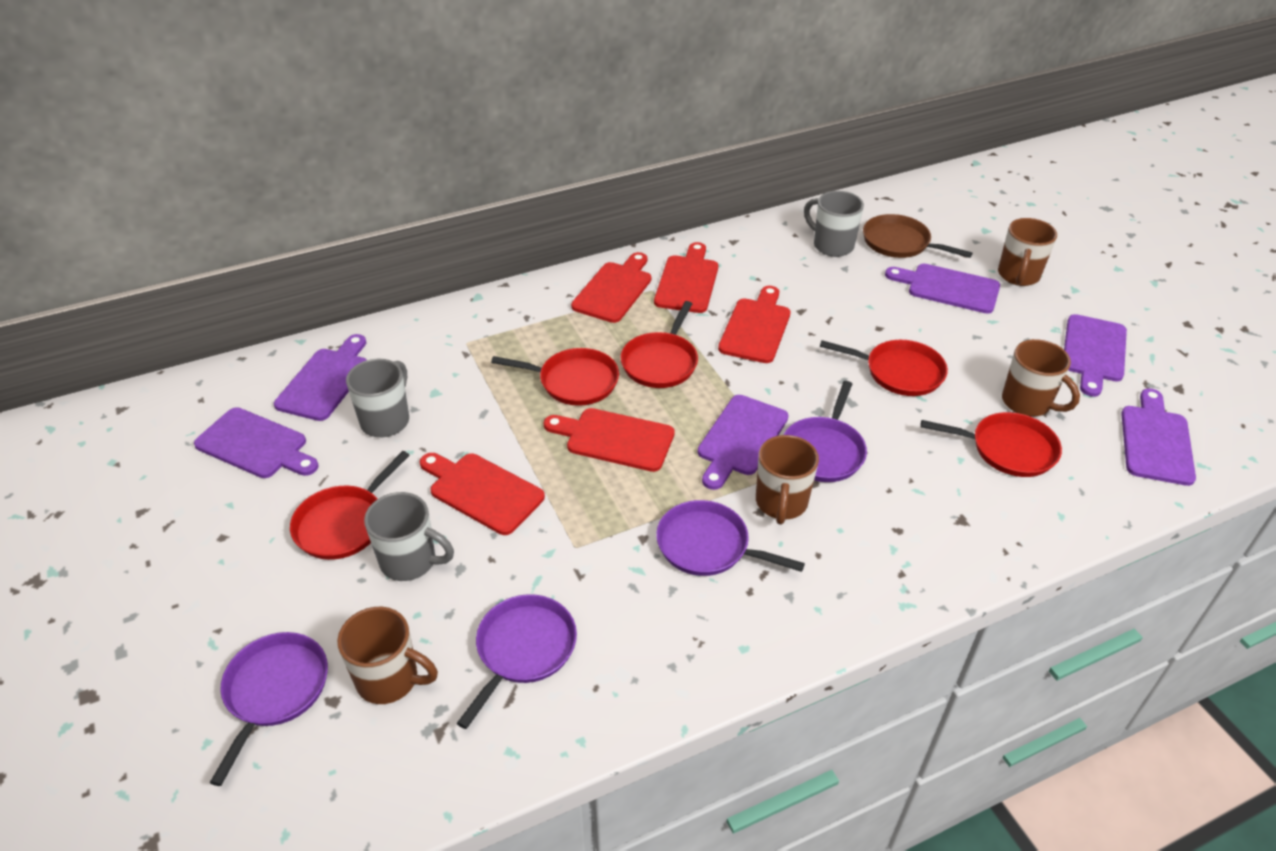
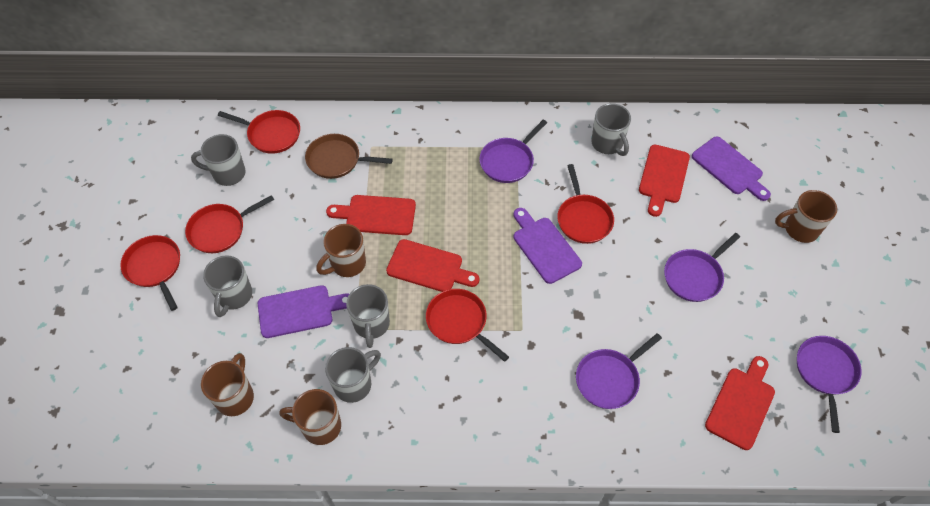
grey mug: [346,359,409,437] [364,492,454,581] [804,191,864,257] = 3 -> [191,134,246,186] [203,255,252,317] [325,347,381,403] [346,284,390,348] [591,103,631,156] = 5
purple cutting board: [194,407,319,478] [274,334,367,421] [698,395,788,490] [885,264,1000,314] [1064,314,1127,397] [1121,388,1196,486] = 6 -> [258,285,349,338] [513,208,582,284] [692,137,771,201] = 3
red cutting board: [420,453,545,535] [544,408,675,472] [571,252,651,323] [654,242,718,313] [718,286,791,363] = 5 -> [326,195,416,235] [386,239,479,292] [639,145,690,217] [705,356,775,450] = 4

